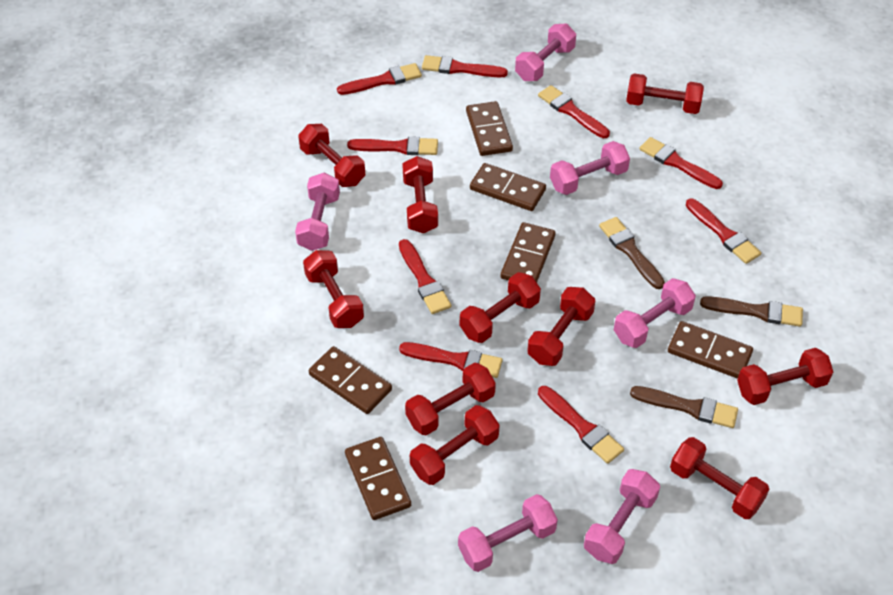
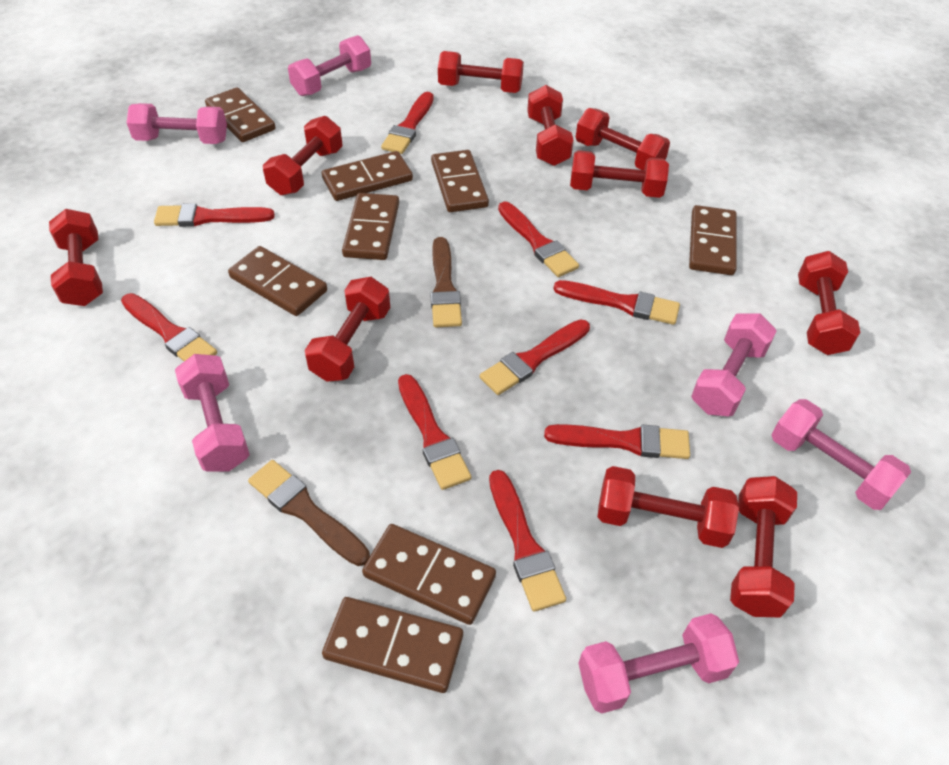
brown brush: [599,217,665,289] [630,386,738,428] [700,296,803,327] = 3 -> [248,460,370,566] [430,237,462,327] = 2
brown domino: [309,346,392,414] [345,437,411,520] [466,101,513,156] [470,163,546,211] [501,222,556,282] [668,321,753,379] = 6 -> [205,87,275,142] [228,246,327,316] [322,151,413,201] [322,597,463,693] [342,193,399,260] [362,524,496,625] [431,150,489,212] [689,205,737,275] = 8

